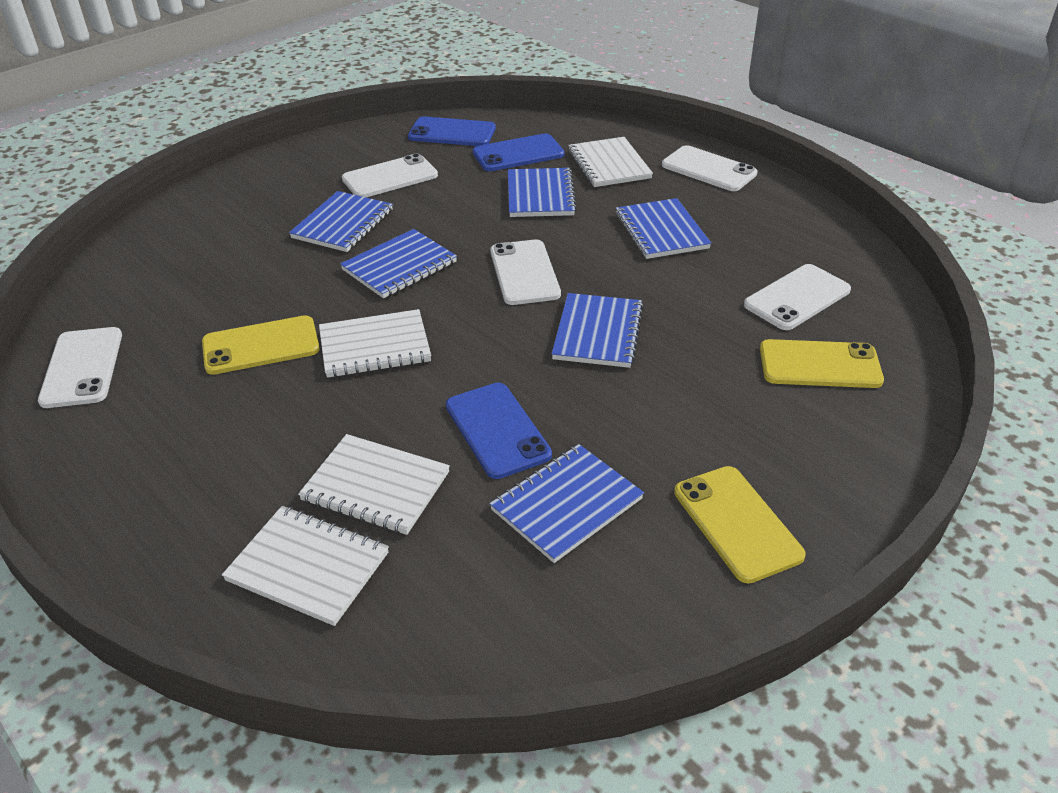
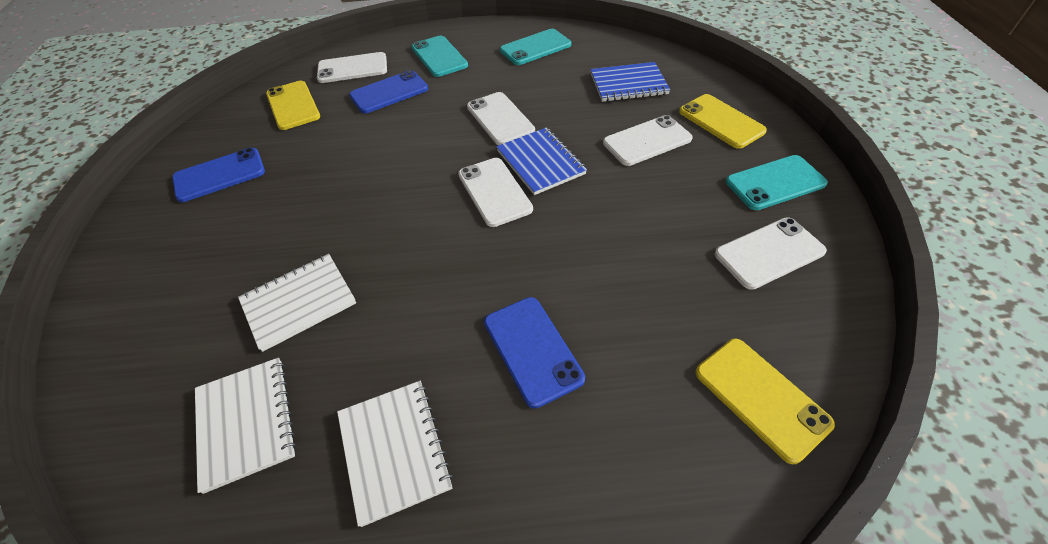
blue notebook: [289,191,393,252] [340,229,457,298] [490,444,644,563] [508,168,577,217] [552,293,644,368] [616,198,711,259] = 6 -> [496,128,587,195] [590,62,670,102] = 2
turquoise phone: none = 0 -> [411,35,468,77] [500,29,571,65] [726,155,828,210] = 3
white notebook: [222,506,389,626] [298,434,450,535] [319,309,431,378] [568,137,653,187] = 4 -> [195,357,297,494] [238,254,356,352] [337,381,453,527] = 3

